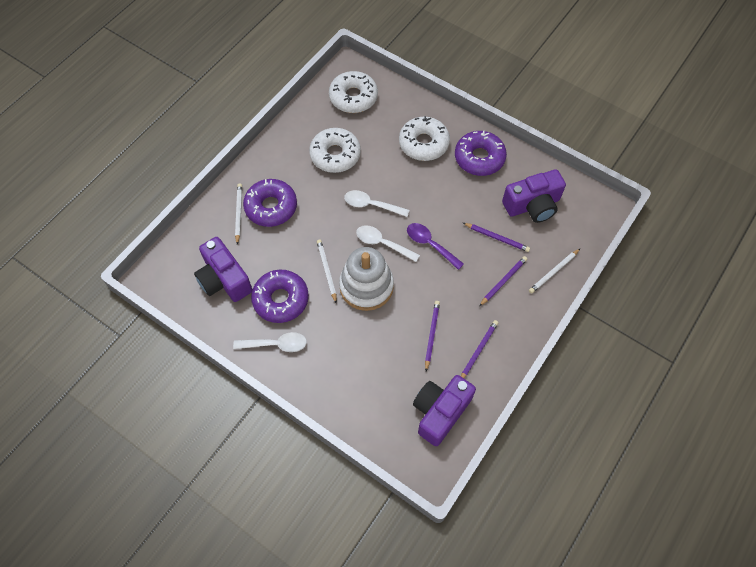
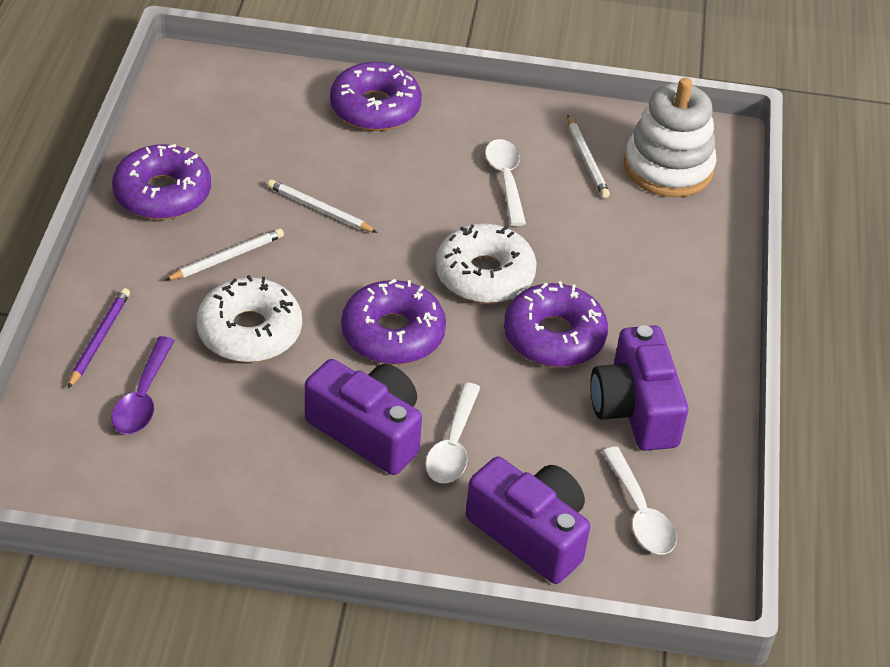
purple donut: [243,179,297,227] [251,270,309,323] [455,131,507,176] = 3 -> [112,144,211,220] [330,62,422,131] [341,279,446,365] [504,281,608,367] = 4
purple pencil: [425,301,440,371] [461,320,498,378] [463,223,530,252] [479,256,528,306] = 4 -> [68,288,130,388] = 1
white donut: [309,128,361,173] [329,71,378,113] [399,116,450,161] = 3 -> [196,275,302,362] [436,224,537,303] = 2

